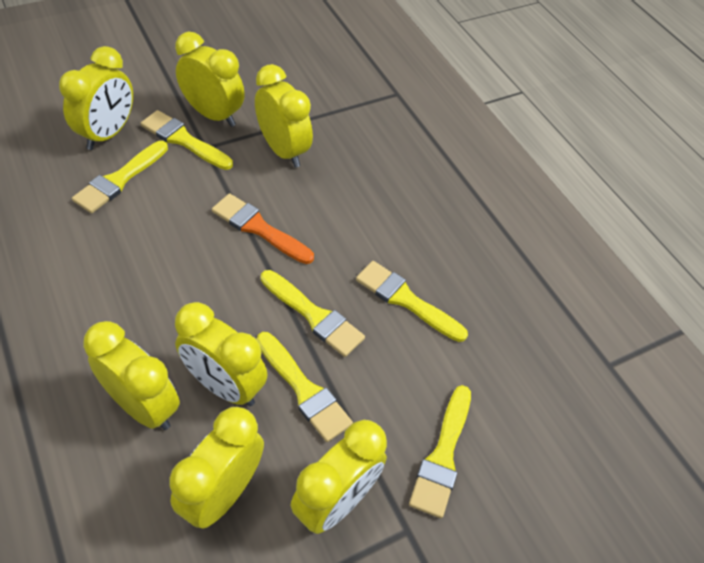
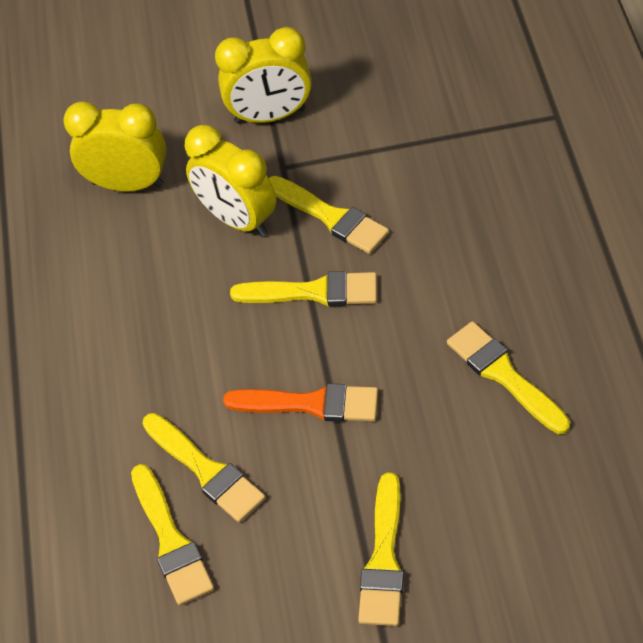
yellow clock: [59,46,133,150] [83,321,180,430] [170,407,264,529] [175,32,245,127] [175,302,268,406] [255,64,313,168] [290,420,387,534] = 7 -> [63,101,167,191] [185,125,276,237] [215,27,312,124] = 3

